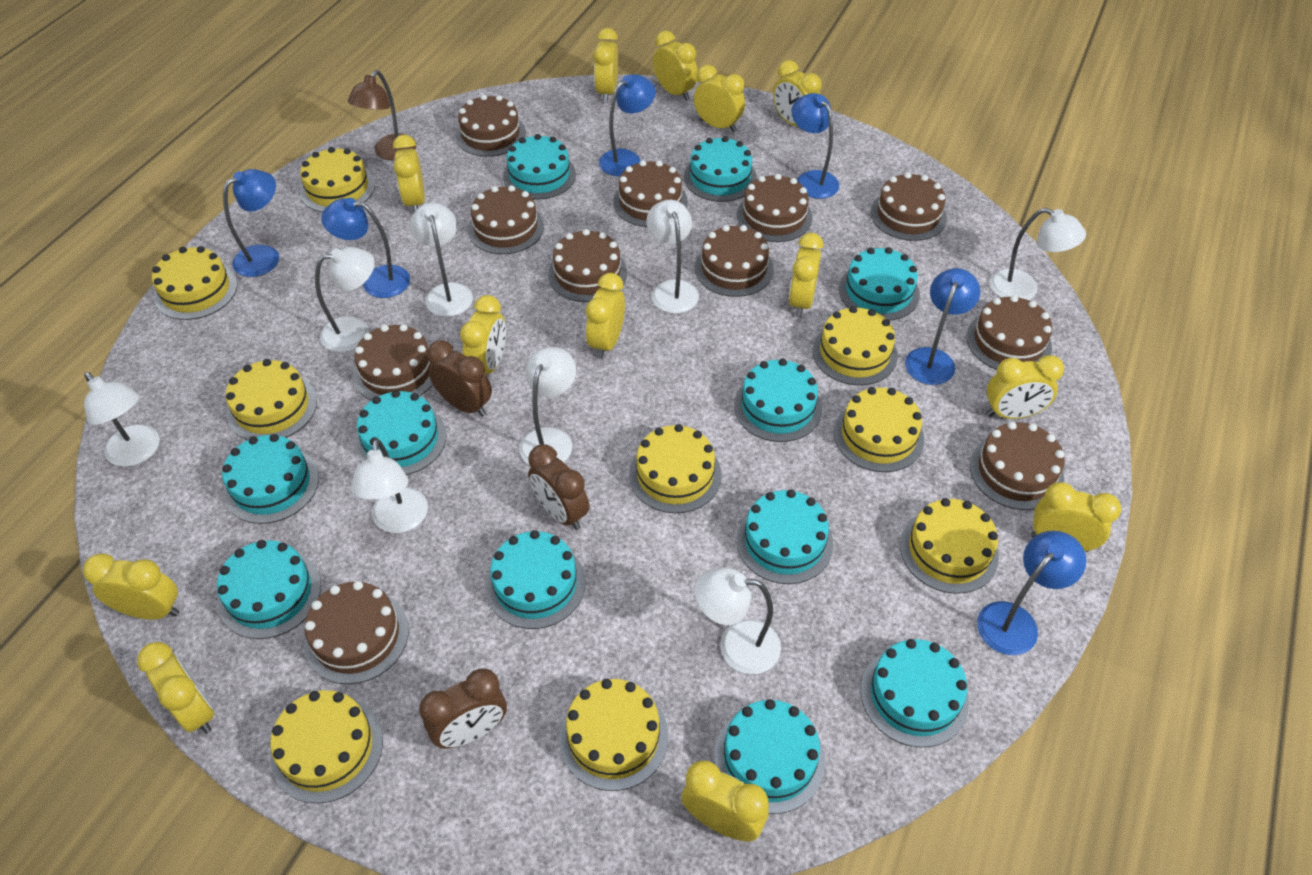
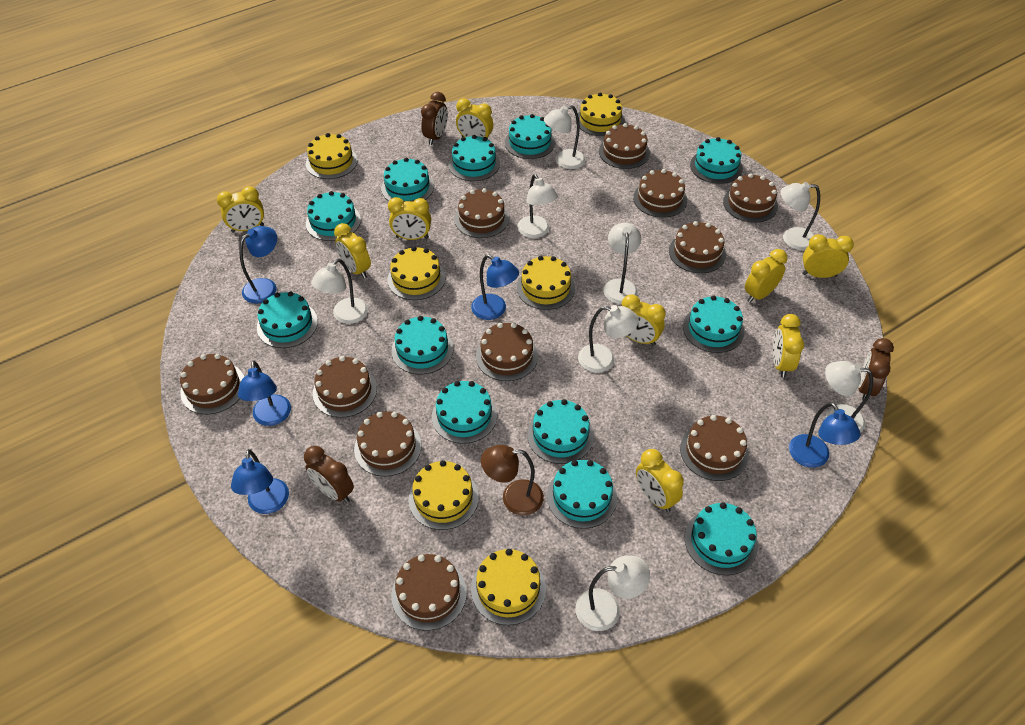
blue lamp: [223,169,279,277] [321,198,410,298] [599,74,656,176] [792,93,839,199] [905,268,980,385] [977,531,1086,655] = 6 -> [231,449,289,514] [238,360,291,426] [239,226,277,304] [471,255,519,320] [789,402,861,468] = 5
turquoise cake: [217,540,321,639] [222,434,319,524] [355,390,447,475] [486,530,585,629] [503,134,576,200] [684,136,757,202] [714,699,825,814] [734,358,822,442] [736,489,833,584] [839,247,920,321] [861,639,969,748] = 11 -> [257,291,318,348] [306,191,361,241] [381,158,434,202] [391,316,453,374] [432,381,497,444] [448,135,500,181] [505,114,555,159] [527,399,594,464] [547,460,617,529] [683,295,744,353] [685,502,758,575] [690,137,743,184] = 12
yellow cake: [152,246,238,320] [226,359,317,440] [270,690,383,804] [300,147,375,213] [559,679,668,791] [629,424,722,513] [813,306,898,385] [834,387,924,472] [900,498,999,594] = 9 -> [306,133,358,179] [388,246,445,300] [409,460,479,530] [471,549,546,625] [517,256,575,310] [576,92,625,136] = 6
yellow clock: [83,554,179,620] [137,642,214,734] [393,135,425,213] [460,295,506,374] [586,273,625,359] [593,28,618,103] [653,31,698,101] [681,761,769,842] [694,65,745,132] [773,60,822,126] [789,233,824,317] [987,355,1064,419] [1031,482,1121,552] = 13 -> [217,186,264,233] [334,223,371,279] [388,197,431,240] [456,98,493,138] [622,294,666,346] [636,449,684,512] [745,249,787,303] [773,314,804,378] [802,234,854,278] = 9

